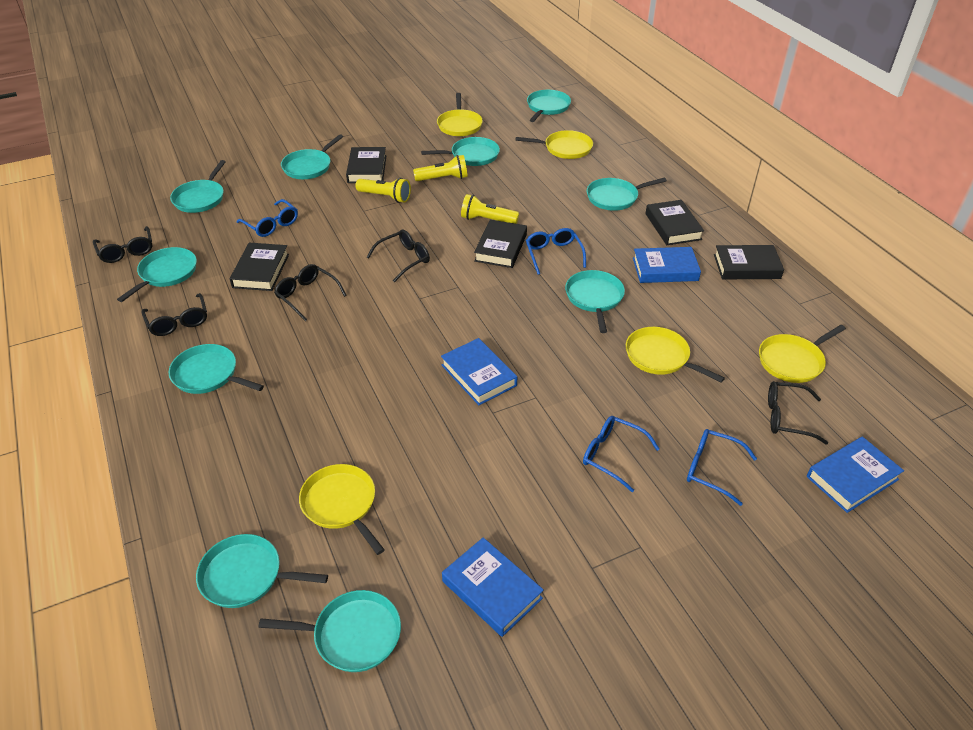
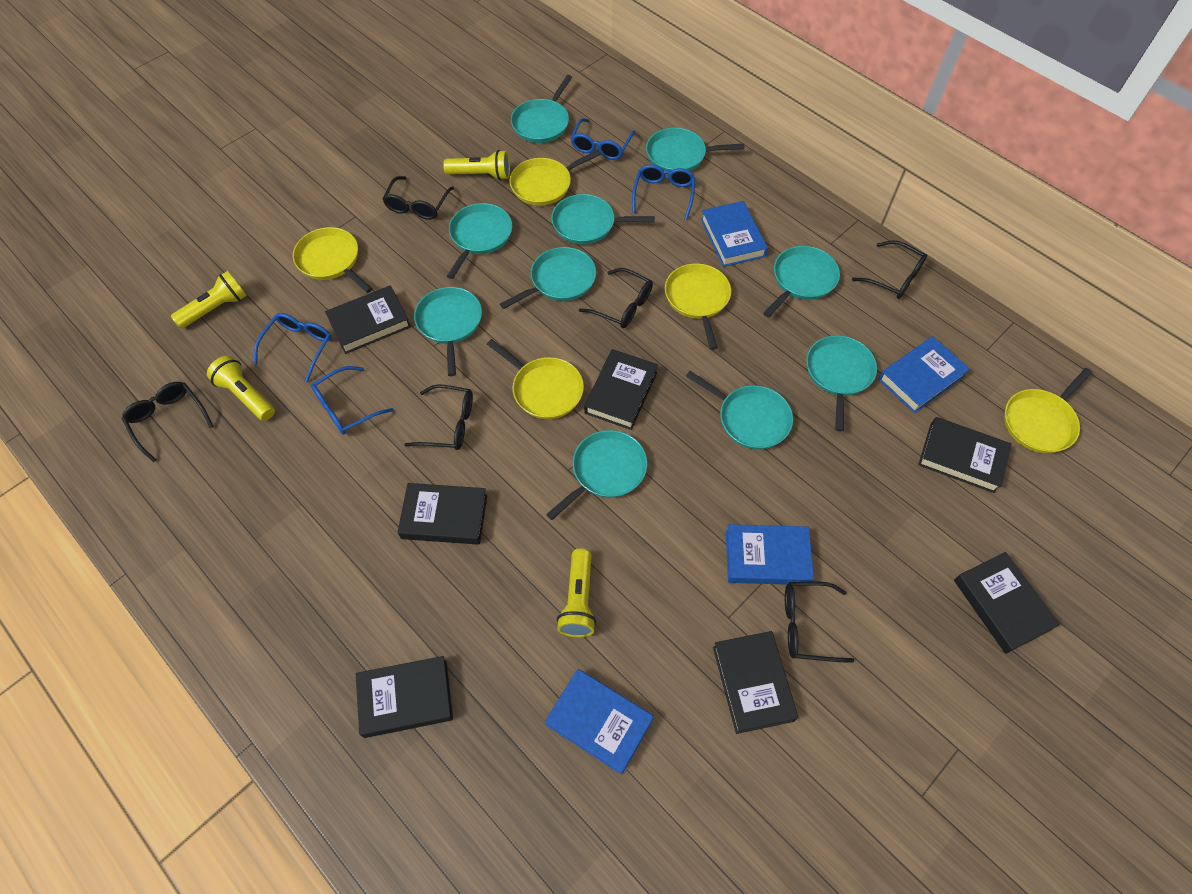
black book: [230,243,289,291] [346,147,386,183] [474,220,527,268] [645,200,704,245] [714,245,784,279] = 5 -> [325,285,411,354] [356,656,453,738] [397,483,487,545] [584,349,658,430] [713,631,798,734] [918,417,1012,493] [954,552,1060,654] = 7
black glasses: [93,226,152,263] [141,293,207,336] [274,264,347,321] [366,230,430,282] [768,381,828,444] = 5 -> [122,382,214,463] [382,176,454,220] [405,384,473,450] [579,268,653,328] [785,581,854,663] [852,240,927,299] = 6
yellow flashlight: [355,178,411,203] [413,155,468,181] [461,194,519,224] = 3 -> [171,271,247,329] [207,356,275,421] [443,150,510,180] [557,548,596,637] = 4

